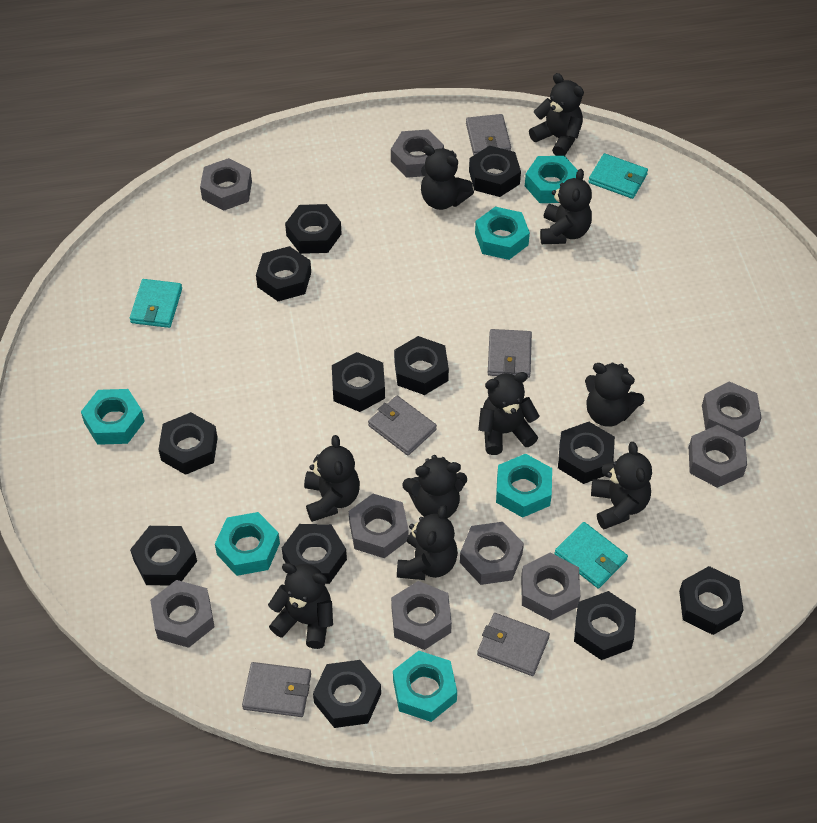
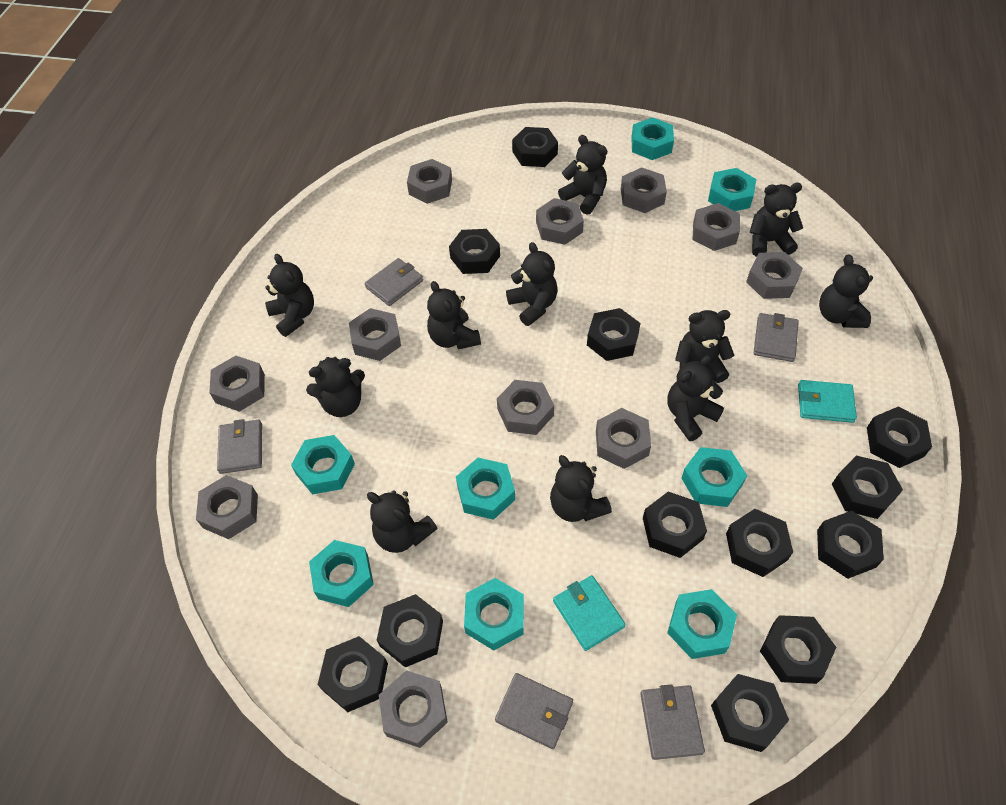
black teddy bear: [268,563,333,649] [304,435,360,522] [397,505,458,580] [402,455,467,518] [421,145,474,210] [478,372,540,455] [529,73,584,156] [540,169,592,244] [585,363,644,427] [591,442,652,529] = 10 -> [265,254,314,337] [306,357,365,417] [367,490,437,553] [427,281,481,349] [506,242,558,326] [550,455,612,522] [558,135,607,215] [668,355,724,441] [675,310,734,383] [750,183,803,257] [819,254,873,328] = 11
grey nut: [150,580,214,648] [200,158,252,211] [349,494,409,558] [391,129,444,178] [391,581,452,650] [460,522,524,585] [521,553,580,621] [689,425,747,488] [702,381,762,438] = 9 -> [196,475,258,539] [209,356,265,412] [349,308,401,361] [379,670,448,748] [407,159,452,204] [497,380,554,435] [536,198,584,245] [596,408,651,469] [621,167,667,213] [692,203,740,251] [746,252,803,299] = 11
turquoise nut: [81,389,145,445] [215,512,280,576] [393,651,457,722] [475,207,530,260] [496,454,552,518] [525,156,578,203] = 6 -> [291,435,355,495] [309,540,374,607] [456,458,515,520] [464,578,524,651] [631,117,674,160] [667,589,737,659] [681,447,747,507] [708,168,756,211] = 8
turquoise wallet: [130,279,182,328] [554,522,628,588] [588,153,648,199] = 3 -> [553,575,626,651] [798,380,857,423] = 2

